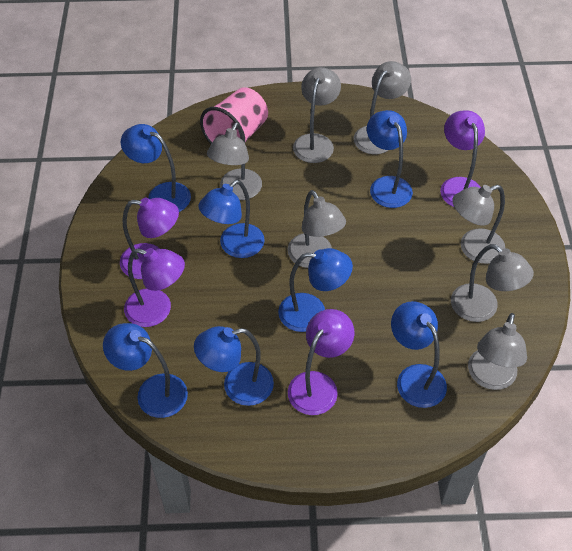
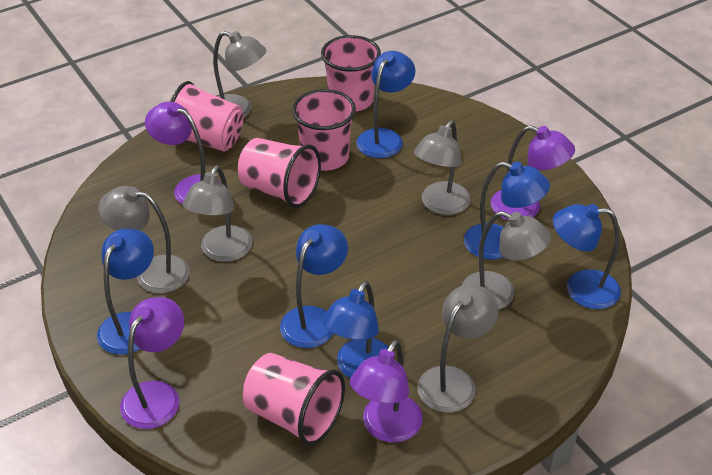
blue lamp: [103,323,188,418] [121,124,191,212] [194,326,274,406] [198,180,265,258] [278,248,353,332] [367,110,413,208] [391,301,447,408] = 7 -> [97,229,154,355] [280,224,348,348] [322,281,388,379] [356,51,415,158] [464,162,550,260] [553,204,621,309] = 6
grey lamp: [207,122,262,200] [287,190,346,268] [293,67,341,163] [354,61,411,154] [451,244,534,322] [452,185,505,264] [468,313,527,390] = 7 -> [98,186,190,293] [183,165,253,262] [213,31,266,118] [414,120,471,215] [417,285,498,413] [462,211,551,310] = 6
pink cup: [200,87,268,144] = 1 -> [170,81,243,151] [238,138,321,208] [243,353,345,446] [292,89,356,171] [321,35,381,111] = 5

